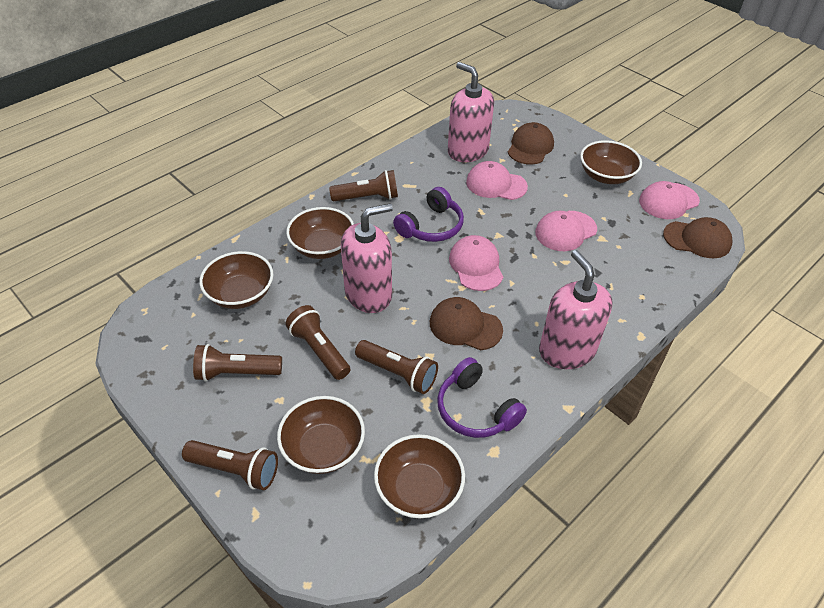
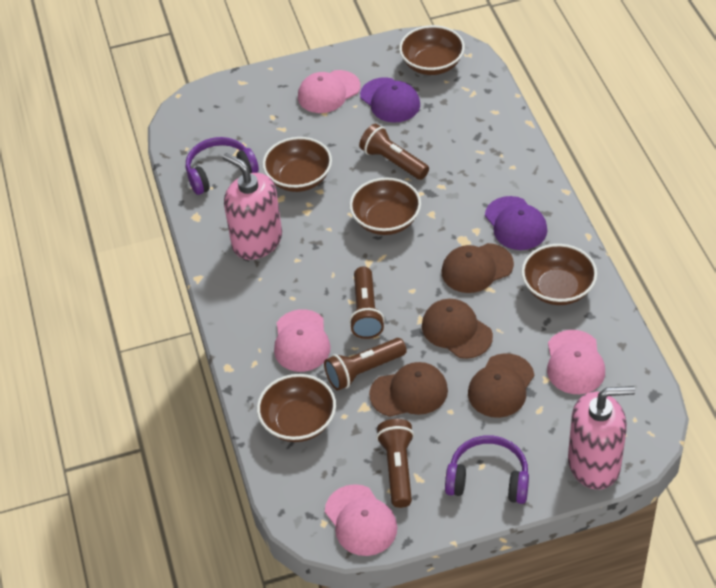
brown cap: [430,297,503,350] [508,122,554,165] [663,217,733,258] = 3 -> [369,362,448,417] [422,299,493,359] [441,243,514,293] [468,353,534,418] = 4
brown flashlight: [182,440,278,490] [193,344,282,381] [285,305,351,380] [329,170,398,201] [355,340,438,394] = 5 -> [324,338,407,391] [349,267,385,339] [359,124,429,180] [376,419,414,508] = 4
pink soap dispenser: [341,203,393,313] [448,62,494,162] [539,250,613,369] = 3 -> [223,153,282,260] [568,386,635,490] = 2
purple cap: none = 0 -> [360,77,420,123] [485,196,547,250] = 2

